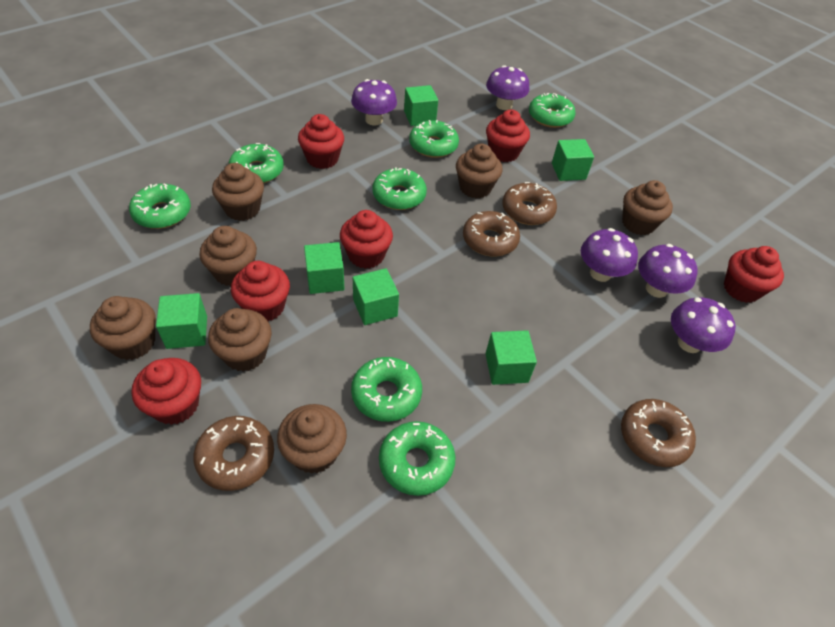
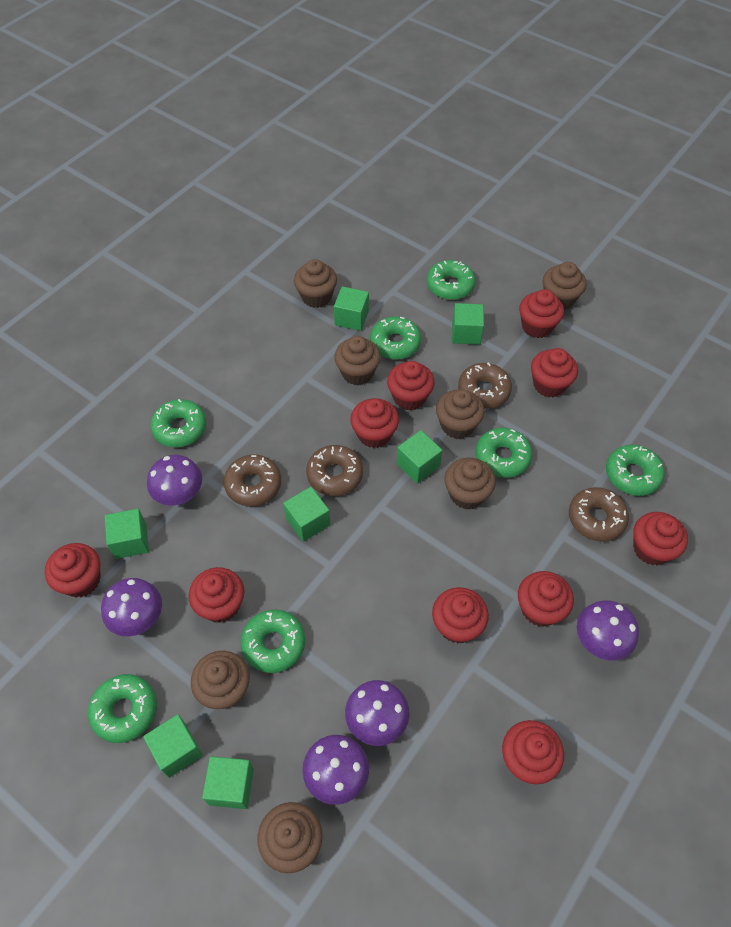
green cube: [156,293,207,349] [304,242,345,294] [353,268,399,325] [404,85,438,126] [485,330,537,385] [552,139,594,181] = 6 -> [105,509,149,559] [143,714,203,778] [202,756,254,809] [283,487,330,542] [334,286,369,331] [397,430,443,484] [452,303,484,345] = 7
red cupcake: [132,358,201,425] [231,261,290,321] [298,114,344,169] [340,210,393,269] [486,110,530,162] [724,246,784,303] = 6 -> [45,543,101,598] [189,567,244,623] [350,398,399,448] [387,361,435,410] [432,587,489,643] [502,720,564,784] [518,571,574,627] [519,289,564,338] [531,348,578,397] [633,512,688,565] = 10

